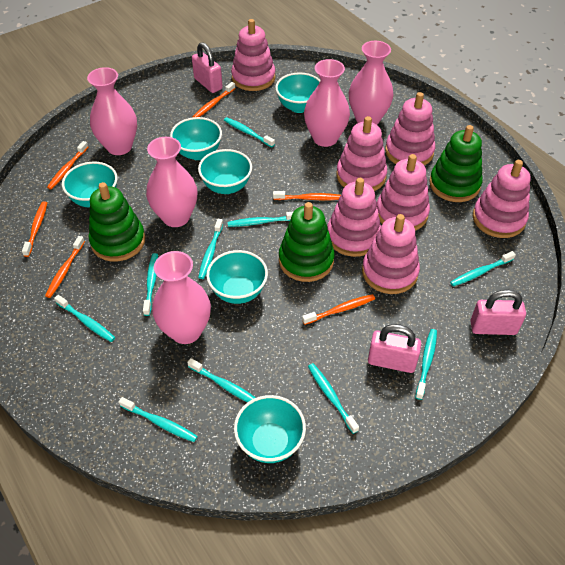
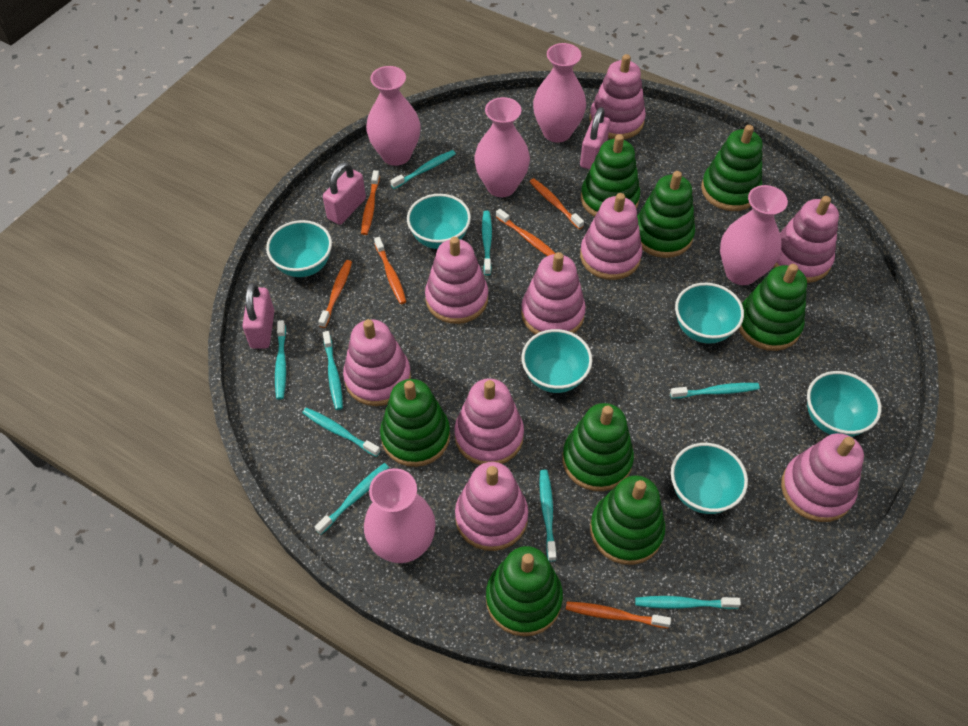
green stacking toy: [89,182,145,262] [279,202,335,282] [429,125,482,202] = 3 -> [380,379,450,467] [486,546,563,636] [562,403,634,491] [581,134,640,217] [590,475,665,565] [637,171,695,258] [701,125,763,211] [738,264,807,351] = 8
pink stacking toy: [231,19,275,91] [327,178,381,257] [336,116,387,191] [362,214,420,294] [377,154,430,231] [385,92,435,165] [473,160,531,238] = 7 -> [343,319,411,406] [425,237,488,324] [454,378,524,465] [455,462,528,551] [521,252,586,334] [580,193,643,280] [590,54,646,139] [774,196,839,283] [781,433,864,522] = 9
turquoise toothbrush: [54,295,115,342] [119,397,198,442] [143,253,158,316] [187,358,256,402] [198,219,223,279] [224,117,275,147] [228,211,294,227] [308,363,359,434] [415,329,437,400] [450,251,516,287] = 10 -> [275,320,286,400] [302,408,380,457] [315,463,389,535] [323,331,343,410] [390,150,456,189] [482,211,492,275] [539,470,556,561] [635,596,741,609] [670,383,760,399] = 9

